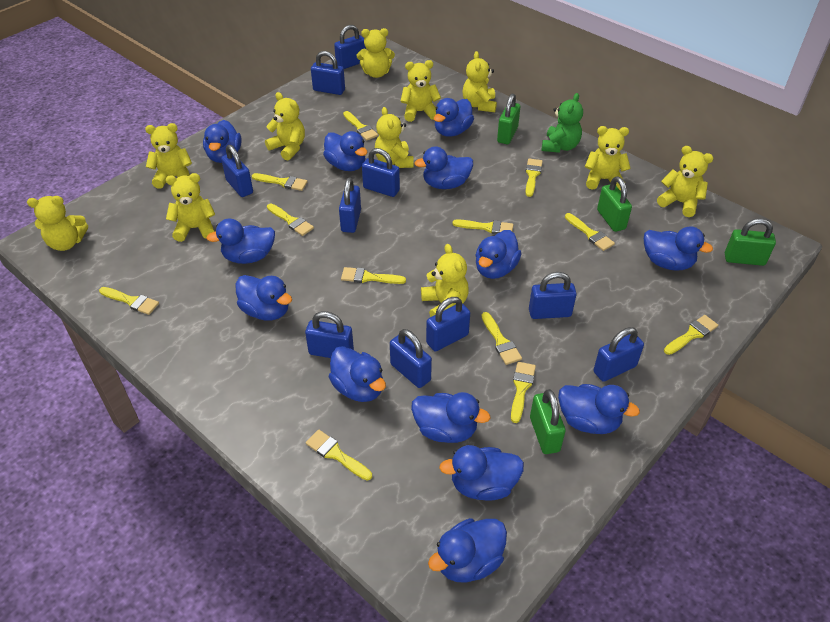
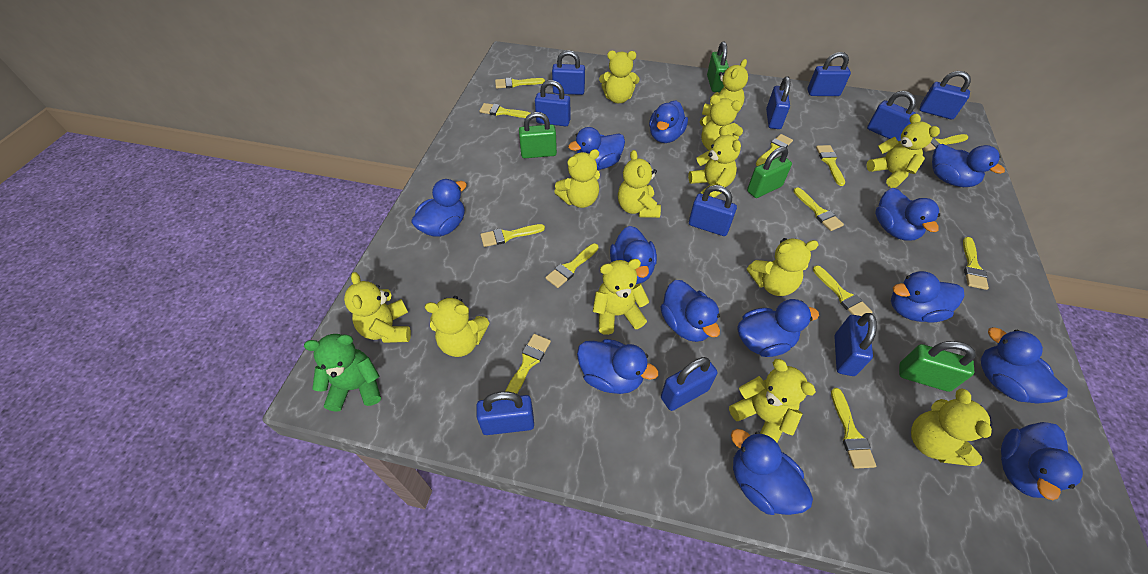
yellow teddy bear: [27,196,88,251] [145,123,192,189] [166,173,215,242] [265,92,305,161] [357,28,395,78] [375,107,414,168] [400,60,441,122] [421,244,469,317] [462,51,497,112] [585,126,631,190] [657,146,714,217] = 11 -> [344,272,411,343] [425,296,489,357] [554,149,600,208] [593,259,650,335] [599,51,640,103] [618,150,661,218] [688,126,741,198] [700,95,743,150] [702,59,748,116] [729,359,816,442] [747,238,819,296] [866,113,940,188] [911,389,993,466] = 13

